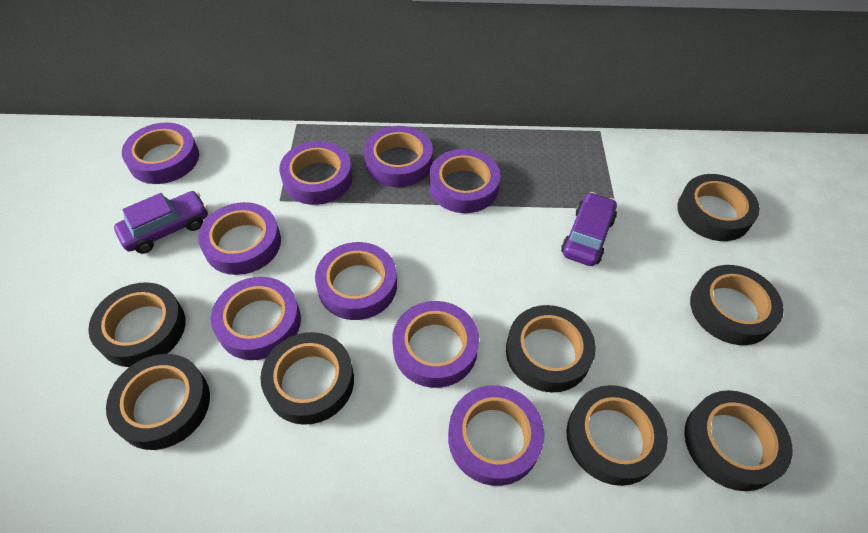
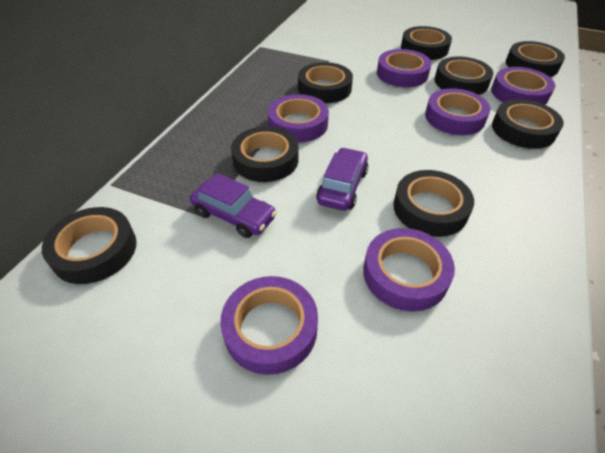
purple tape: [122,123,199,184] [198,202,281,275] [211,277,301,360] [279,141,353,205] [315,242,397,320] [364,126,433,187] [392,301,479,388] [429,149,500,213] [448,385,545,486] = 9 -> [220,276,318,375] [268,94,329,143] [363,228,455,312] [377,49,432,87] [425,88,491,135] [491,67,555,105] = 6

